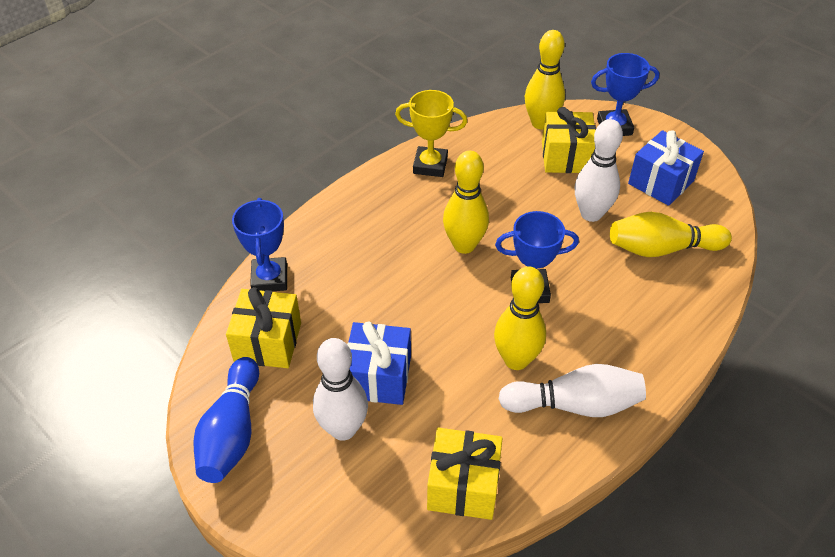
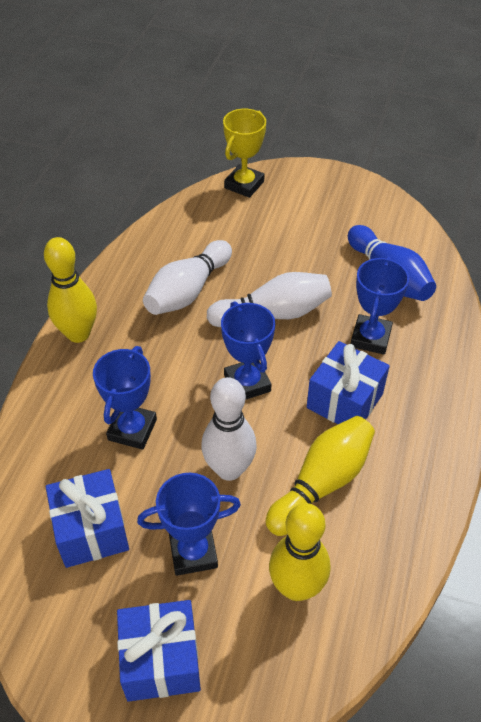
blue gift: [347,321,411,405] [628,130,704,206] = 2 -> [46,469,129,568] [117,600,201,702] [307,341,390,424] = 3
blue trophy: [232,198,287,291] [495,211,579,303] [591,53,659,136] = 3 -> [93,346,157,450] [137,473,241,576] [221,301,275,399] [351,257,409,355] = 4
yellow bowling pin: [443,151,489,254] [494,266,546,370] [525,30,565,130] [610,212,732,257] = 4 -> [44,237,97,343] [266,416,375,536] [269,503,330,601] = 3
yellow gift: [226,287,301,368] [427,428,503,520] [542,107,596,173] = 3 -> none = 0

